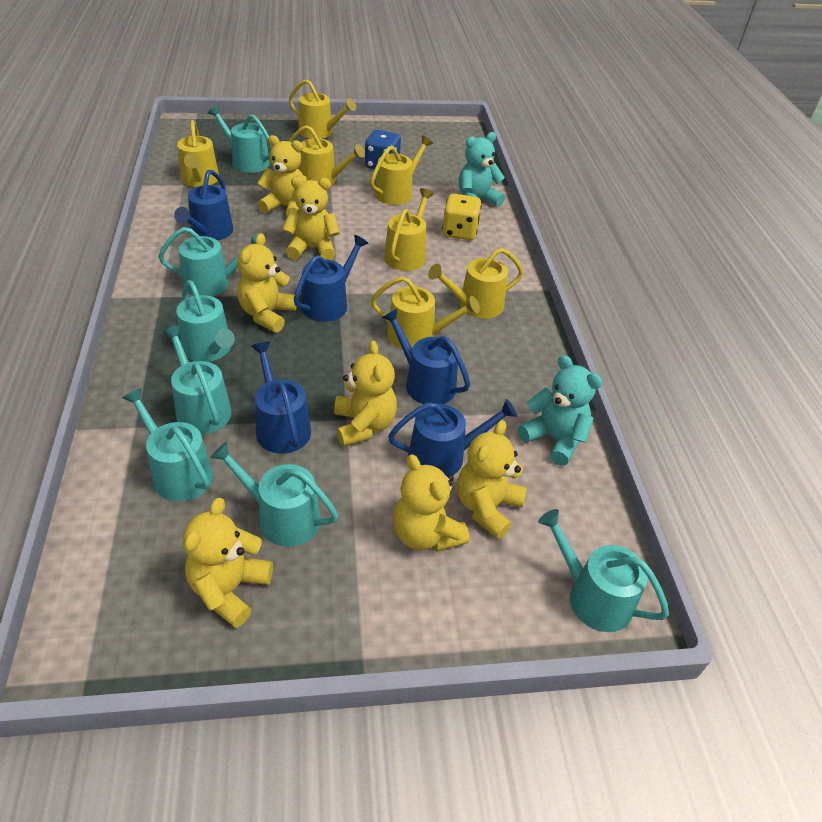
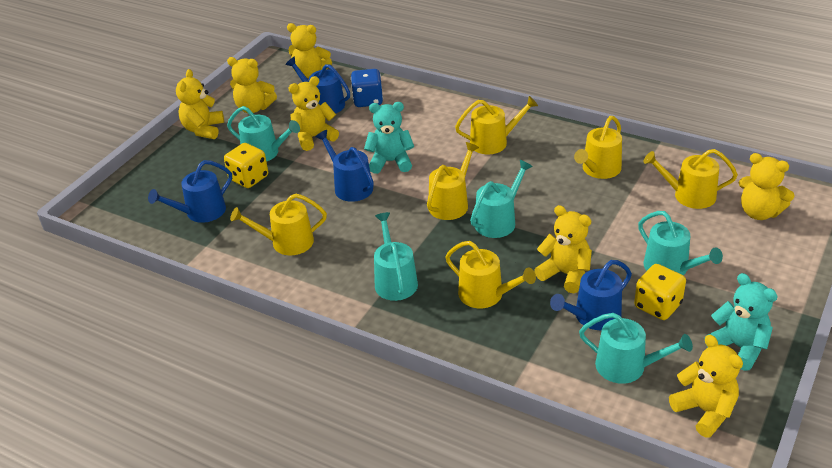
blue watering can: [174,170,233,241] [251,341,311,454] [294,235,369,322] [382,309,470,404] [388,399,517,476] = 5 -> [148,160,232,223] [285,56,350,114] [315,130,374,202] [550,260,632,330] = 4
turquoise watering can: [122,388,213,501] [158,227,257,296] [162,325,232,434] [176,280,235,362] [208,105,273,173] [210,442,338,547] [538,509,669,632] = 7 -> [227,106,300,162] [374,212,418,301] [470,160,533,238] [579,313,693,384] [638,211,723,275] = 5
yellow dice: [442,194,482,240] = 1 -> [224,143,268,188] [634,264,686,320] = 2
yellow watering can: [177,120,219,187] [288,125,365,186] [289,79,356,139] [370,135,433,205] [371,276,480,349] [384,188,434,271] [428,248,523,319] = 7 -> [230,194,327,256] [427,142,479,220] [445,241,536,308] [455,96,538,154] [574,116,622,179] [643,149,738,209] = 6

